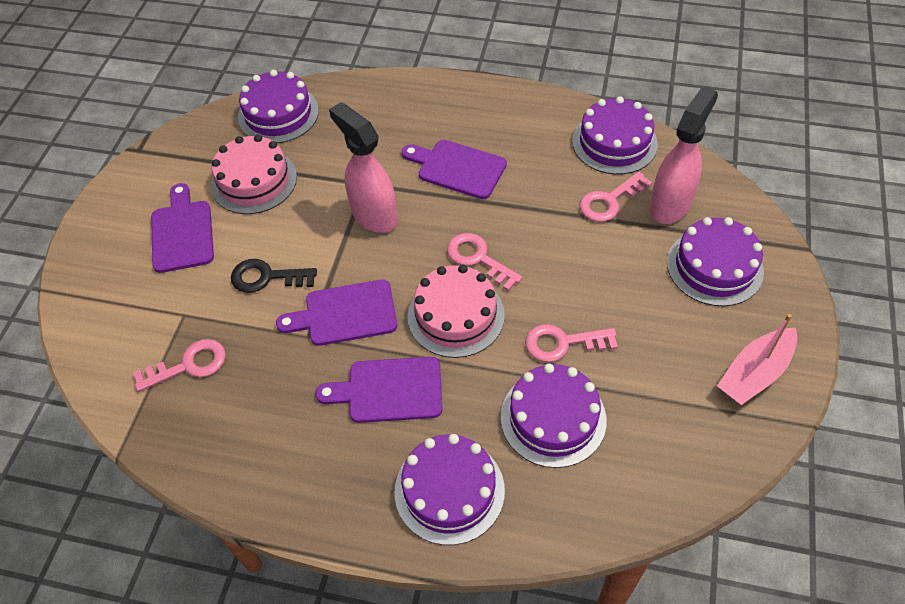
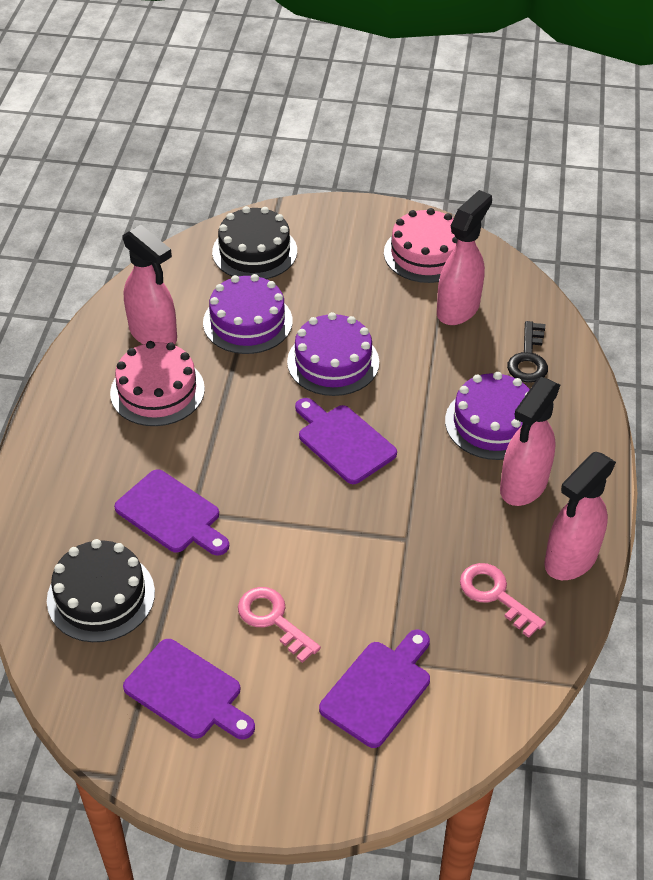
black cake: none = 0 -> [47,539,155,642] [212,206,297,279] = 2
pink boat: [717,314,797,405] = 1 -> none = 0
pink key: [133,339,226,392] [447,233,522,291] [525,324,618,362] [579,172,652,222] = 4 -> [238,587,321,663] [460,563,546,638] = 2
pink spray bottle: [329,102,397,233] [650,86,718,224] = 2 -> [122,224,177,344] [437,190,492,325] [500,377,560,506] [544,452,616,580] = 4
purple cake: [238,70,319,143] [394,434,505,545] [501,364,606,468] [572,96,658,174] [667,217,764,306] = 5 -> [203,274,293,354] [287,312,379,396] [445,372,530,460] = 3

